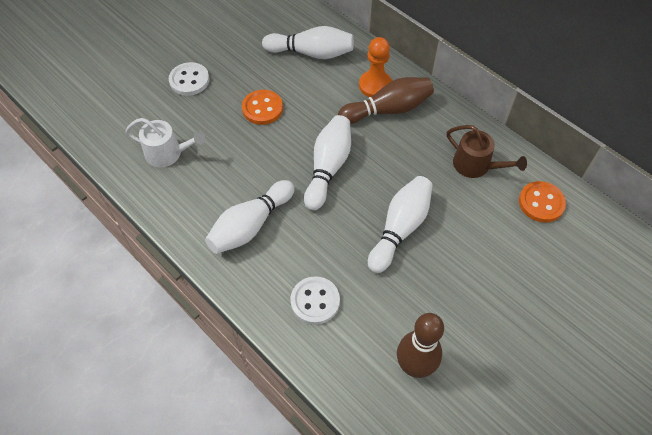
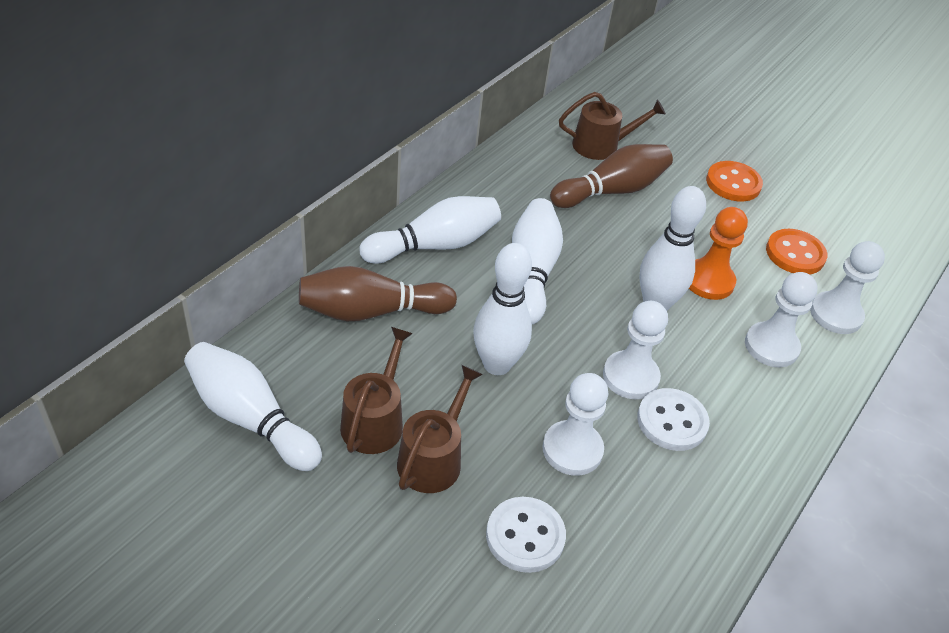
brown watering can: [447,125,527,178] = 1 -> [340,327,413,454] [397,365,483,493] [559,92,666,160] = 3
white bowling pin: [205,180,295,254] [262,26,354,59] [304,115,351,210] [368,176,433,273] = 4 -> [184,342,322,471] [359,196,501,263] [473,243,532,375] [512,198,563,324] [640,186,706,311] = 5
white pawn: none = 0 -> [542,373,608,476] [603,301,668,399] [745,272,818,367] [810,241,885,334] = 4
white watering can: [125,118,206,167] = 1 -> none = 0

